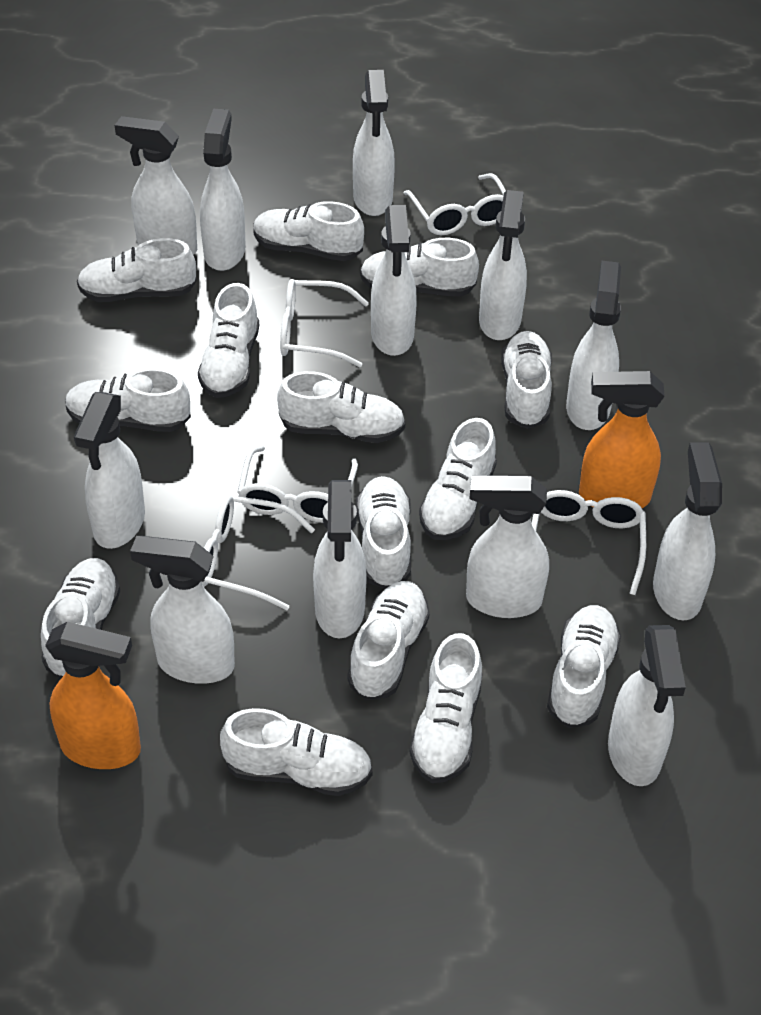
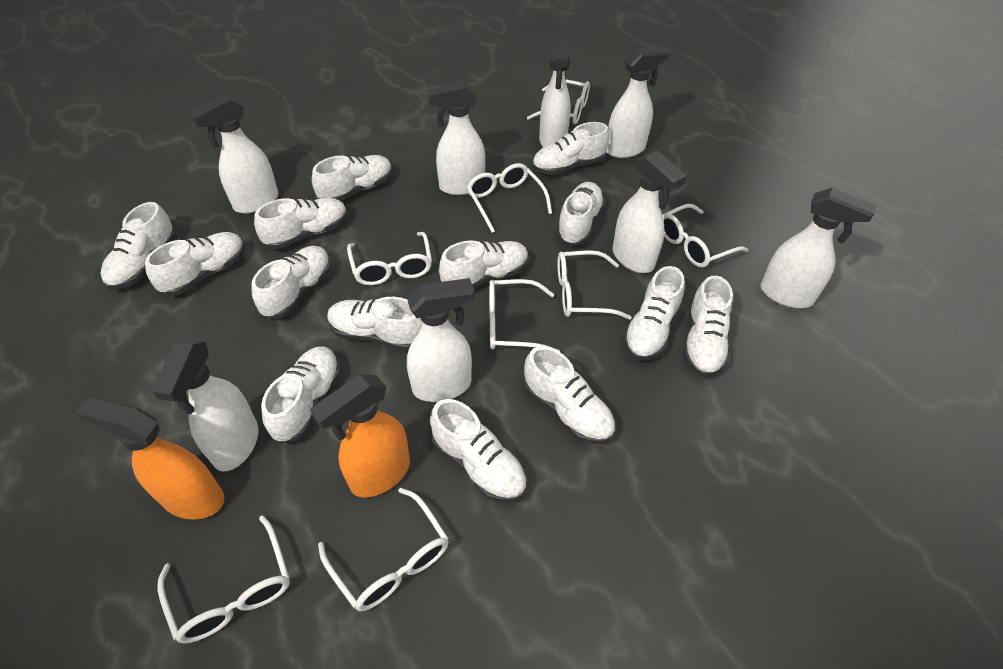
white glasses: [202,495,315,610] [237,445,358,523] [280,279,369,368] [404,173,506,235] [531,490,646,595] = 5 -> [157,515,290,643] [318,488,449,611] [347,232,432,285] [466,163,552,233] [489,279,560,352] [527,79,590,124] [557,250,632,320] [663,204,749,267] = 8
white spray bottle: [74,392,145,549] [115,116,197,255] [130,536,235,684] [200,109,246,271] [313,480,367,638] [353,70,395,216] [371,205,417,356] [466,475,549,618] [479,190,527,340] [566,261,621,430] [608,625,686,786] [653,442,722,620] = 12 -> [152,340,258,471] [189,95,278,214] [407,278,474,402] [427,82,485,195] [539,38,571,147] [607,46,670,158] [613,150,687,273] [761,187,876,308] = 8

